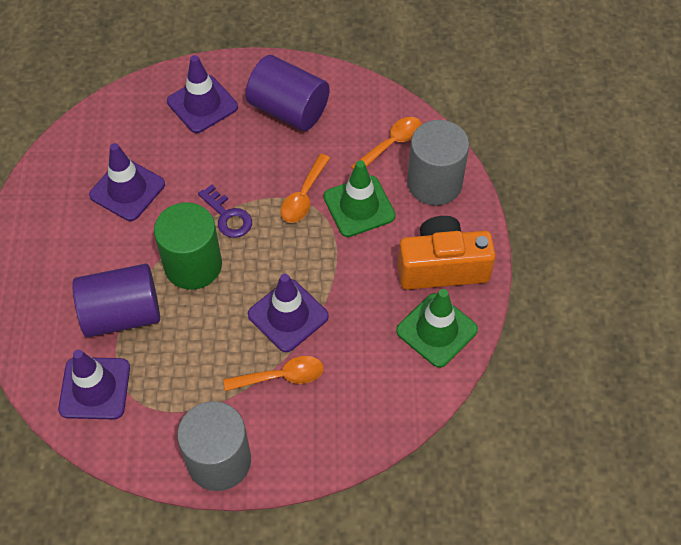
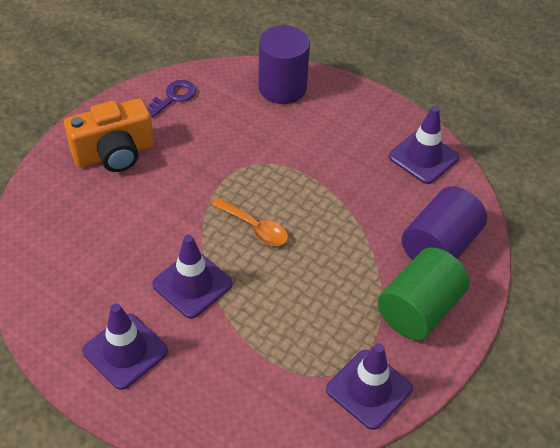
green traffic cone: [324,160,396,237] [396,289,478,368] = 2 -> none = 0
grey cylinder: [177,401,251,491] [407,120,469,206] = 2 -> none = 0
orange spoon: [224,356,324,391] [280,154,330,223] [351,117,422,169] = 3 -> [211,197,288,246] = 1

